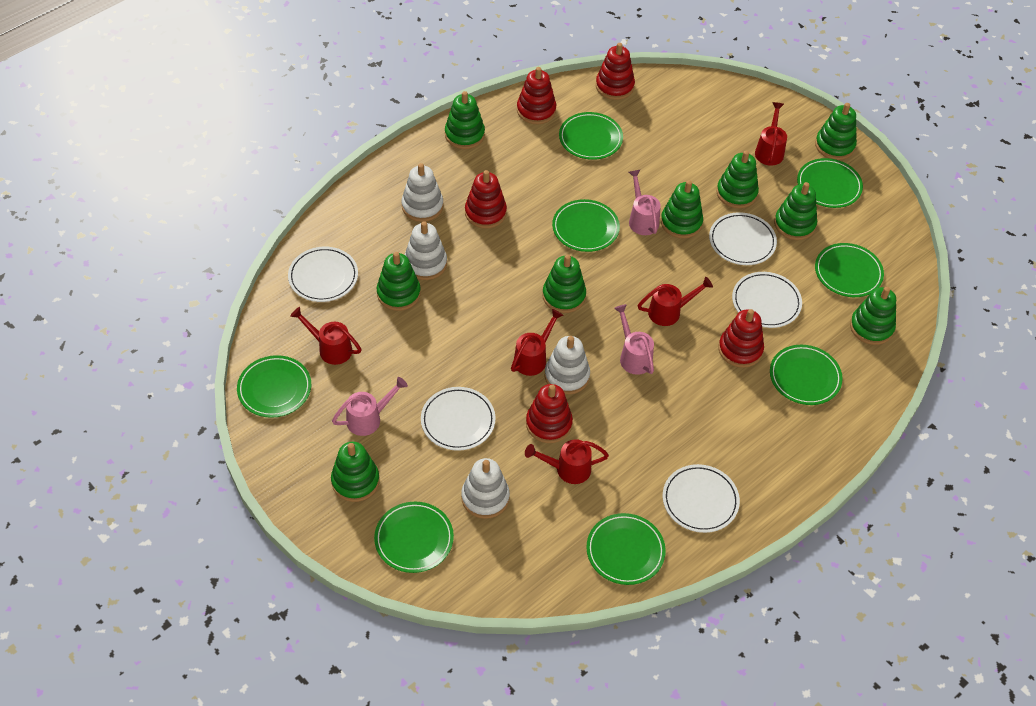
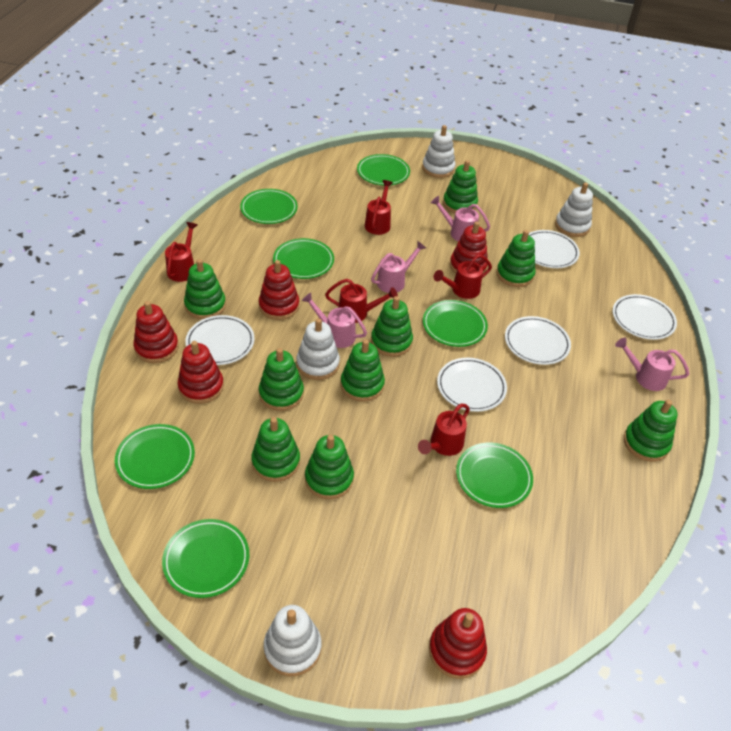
green plate: [237,355,311,418] [374,502,454,573] [552,199,620,252] [559,112,623,160] [586,513,666,585] [770,345,843,405] [797,158,863,208] [815,243,884,297] = 8 -> [115,424,195,489] [162,519,249,598] [240,189,298,224] [273,238,334,279] [357,154,410,186] [423,300,488,347] [456,443,533,508] = 7
pink watering can: [332,377,408,436] [614,304,654,375] [629,170,661,235] = 3 -> [302,293,367,348] [371,241,426,293] [431,196,490,242] [615,338,689,391] = 4

